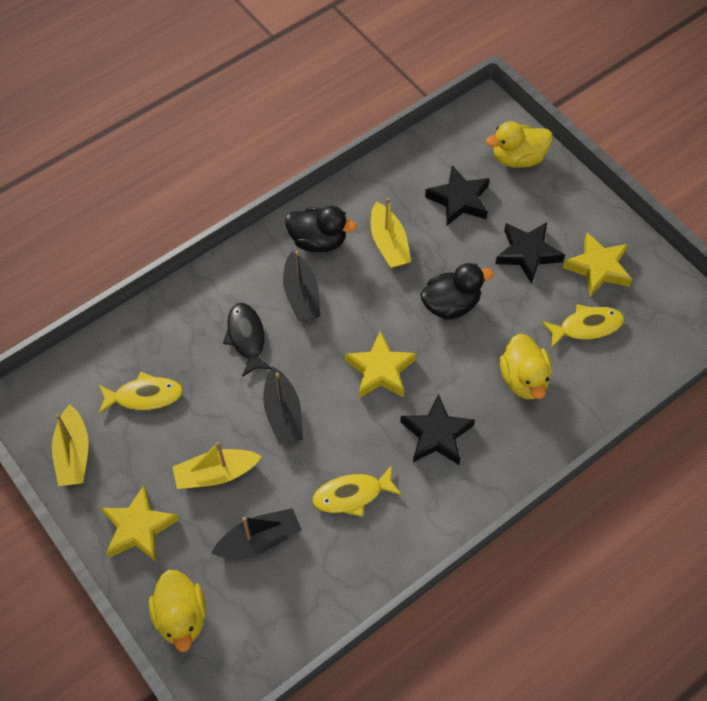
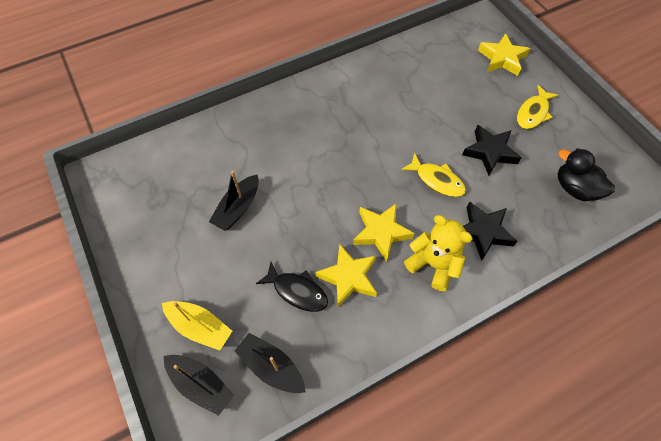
black duck: [285,206,357,252] [420,263,493,320] = 2 -> [557,148,615,202] = 1
black star: [400,394,475,465] [425,165,490,226] [495,222,565,284] = 3 -> [462,125,522,176] [463,202,518,261] = 2
yellow boat: [52,405,89,486] [173,441,262,489] [371,198,411,268] = 3 -> [162,301,232,351] = 1
yellow duck: [149,570,206,652] [486,121,553,168] [500,334,552,399] = 3 -> none = 0
yellow fish: [99,372,183,414] [312,465,402,517] [542,304,624,348] = 3 -> [401,153,466,197] [517,85,558,129] = 2
yellow teddy bear: none = 0 -> [404,215,473,291] = 1

